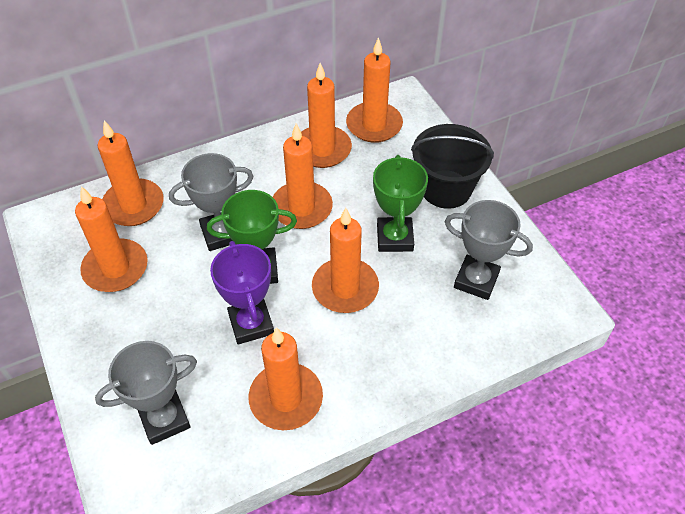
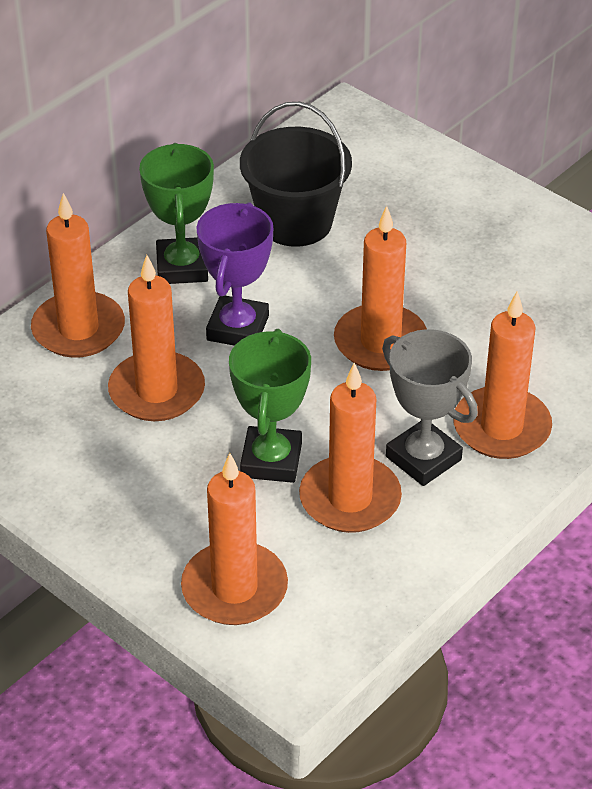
grey trophy: [95,341,197,445] [169,153,254,251] [445,200,533,300] = 3 -> [382,329,478,486] = 1
orange candle: [75,186,148,292] [98,120,164,226] [249,327,323,430] [273,123,333,229] [301,63,352,168] [312,208,379,313] [346,37,403,143] = 7 -> [31,193,125,358] [108,255,205,421] [181,453,288,625] [299,362,402,533] [334,206,427,371] [453,291,552,459] = 6

